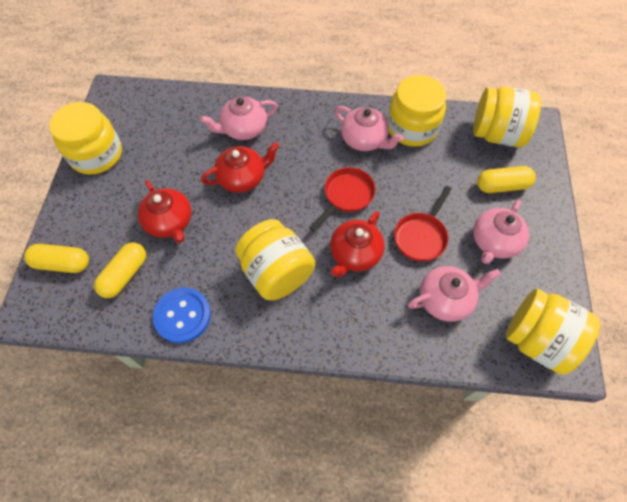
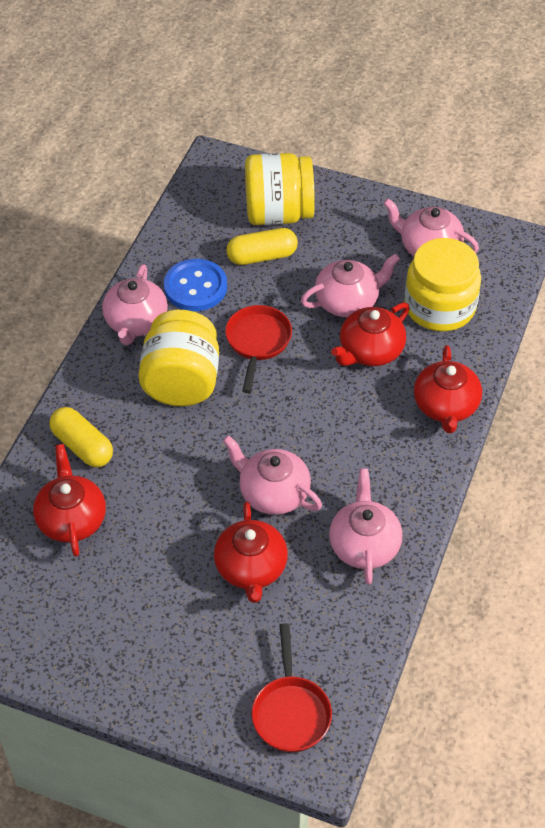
pink teapot: [200,97,278,140] [335,106,403,151] [408,266,501,322] [473,200,529,264] = 4 -> [102,264,168,345] [223,435,322,515] [301,254,400,317] [329,468,403,585] [383,199,479,256] = 5
red teapot: [138,180,192,243] [201,142,280,193] [330,211,385,277] = 3 -> [33,444,106,557] [214,502,288,603] [331,302,410,366] [414,345,482,433] = 4
yellow capsule: [24,244,89,273] [94,242,146,298] [477,166,536,193] = 3 -> [49,407,113,467] [226,228,298,265] = 2
yellow jar: [49,102,122,175] [235,219,315,300] [387,75,446,147] [473,86,541,147] [506,288,600,375] = 5 -> [138,310,219,406] [245,153,315,225] [404,238,481,331] = 3

